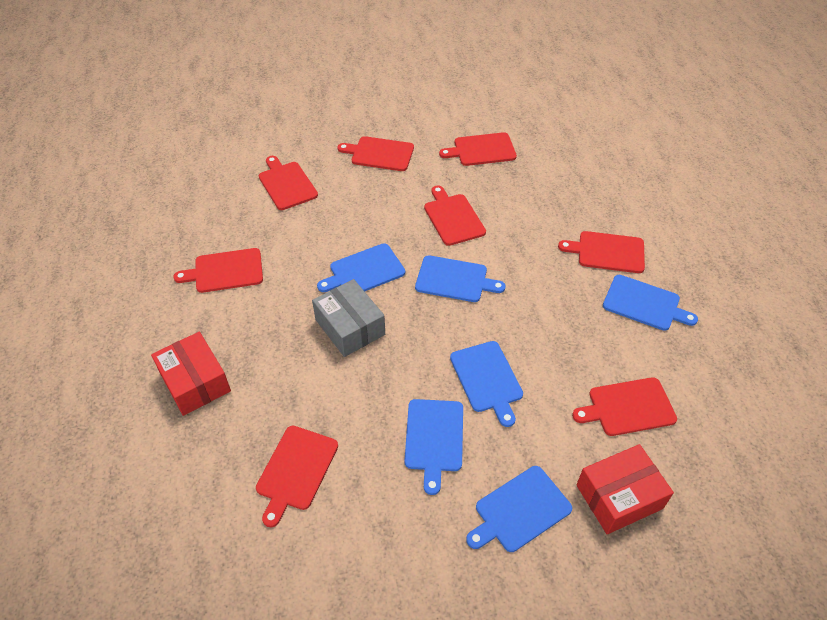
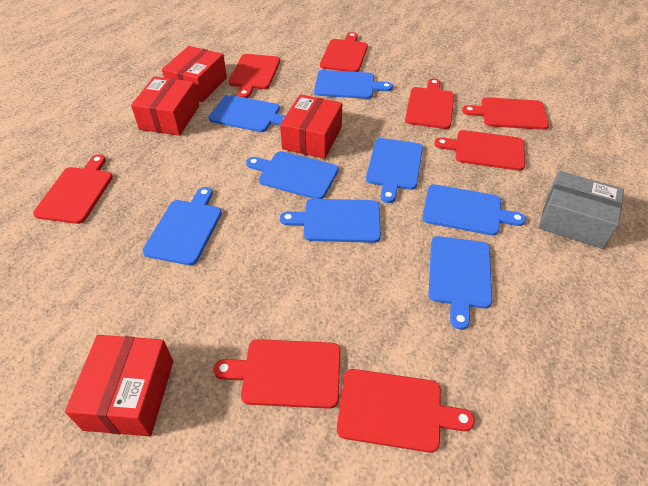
blue cutting board: [317,243,405,292] [404,399,463,495] [415,255,506,302] [450,341,523,427] [466,466,572,552] [603,275,698,331] = 6 -> [142,187,222,265] [209,95,286,132] [246,151,339,199] [280,199,381,243] [314,70,393,99] [366,138,423,203] [422,184,526,236] [428,236,492,330] = 8
red box: [151,332,231,416] [576,444,674,534] = 2 -> [65,335,173,436] [131,76,199,136] [162,46,227,102] [280,94,342,159] = 4

